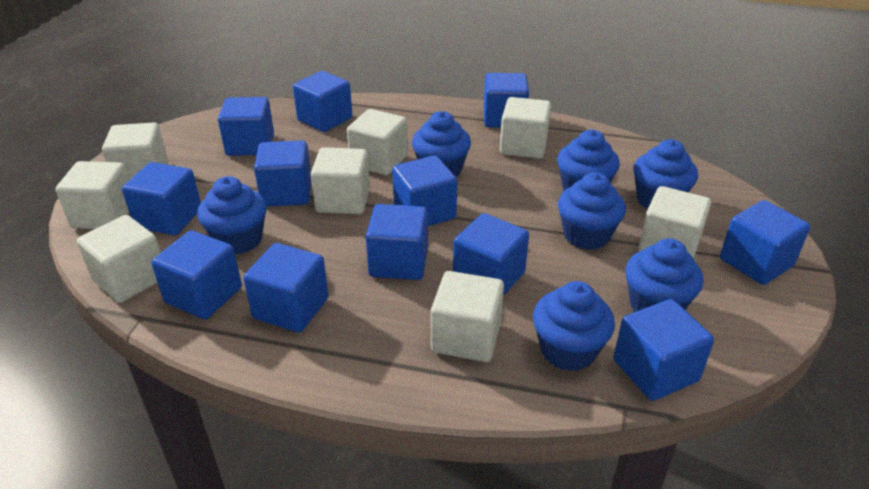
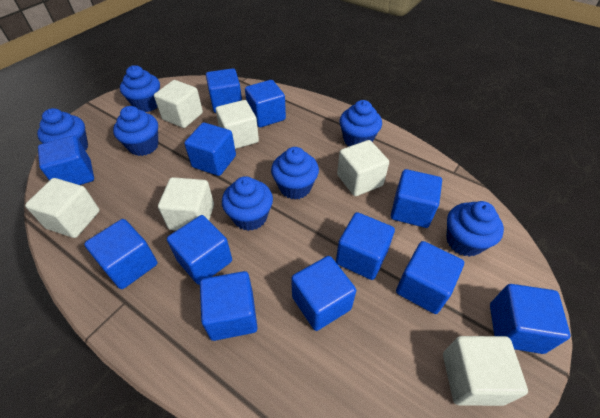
white cube: [55,161,129,229] [77,215,161,303] [102,123,168,180] [311,147,370,214] [347,109,408,175] [431,271,504,362] [500,97,551,159] [638,186,711,259] = 8 -> [25,178,100,238] [154,80,203,128] [158,177,214,231] [216,100,259,149] [337,140,389,196] [443,336,528,406] = 6

